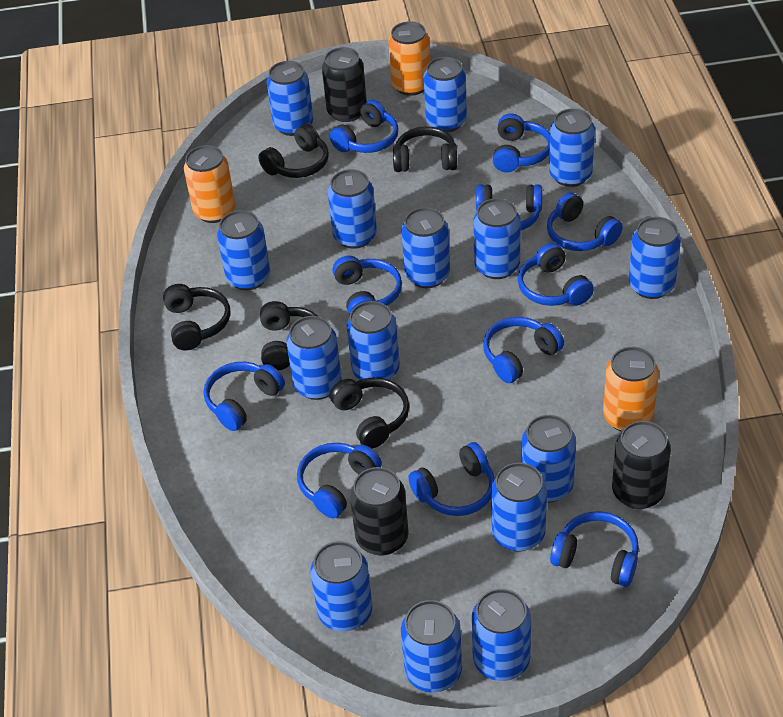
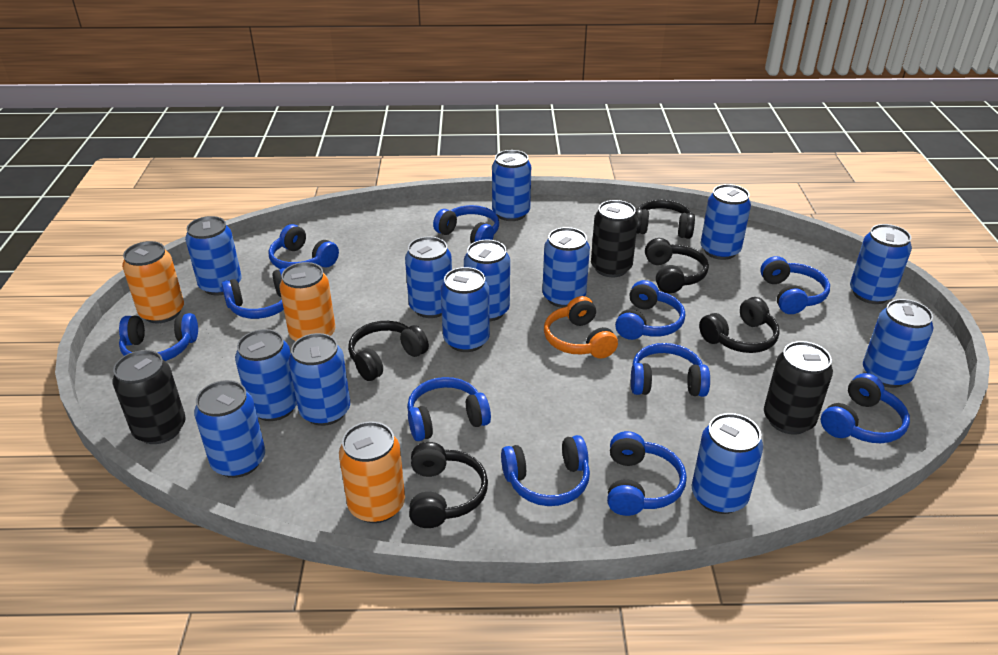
blue can: [217,210,270,290] [267,61,313,136] [286,316,341,400] [310,541,373,631] [328,169,377,249] [347,301,400,380] [401,207,450,288] [401,600,462,693] [424,57,467,132] [471,589,531,681] [473,198,521,279] [491,463,547,552] [521,415,576,503] [549,109,595,187] [629,217,681,299] = 15 -> [185,216,242,295] [194,380,265,478] [235,329,297,421] [289,333,350,426] [405,237,452,318] [441,267,490,352] [464,240,510,321] [492,150,531,221] [542,227,590,308] [692,413,763,514] [701,184,751,260] [850,224,912,304] [863,299,934,388] = 13
orange headphones: none = 0 -> [544,296,618,359] = 1

